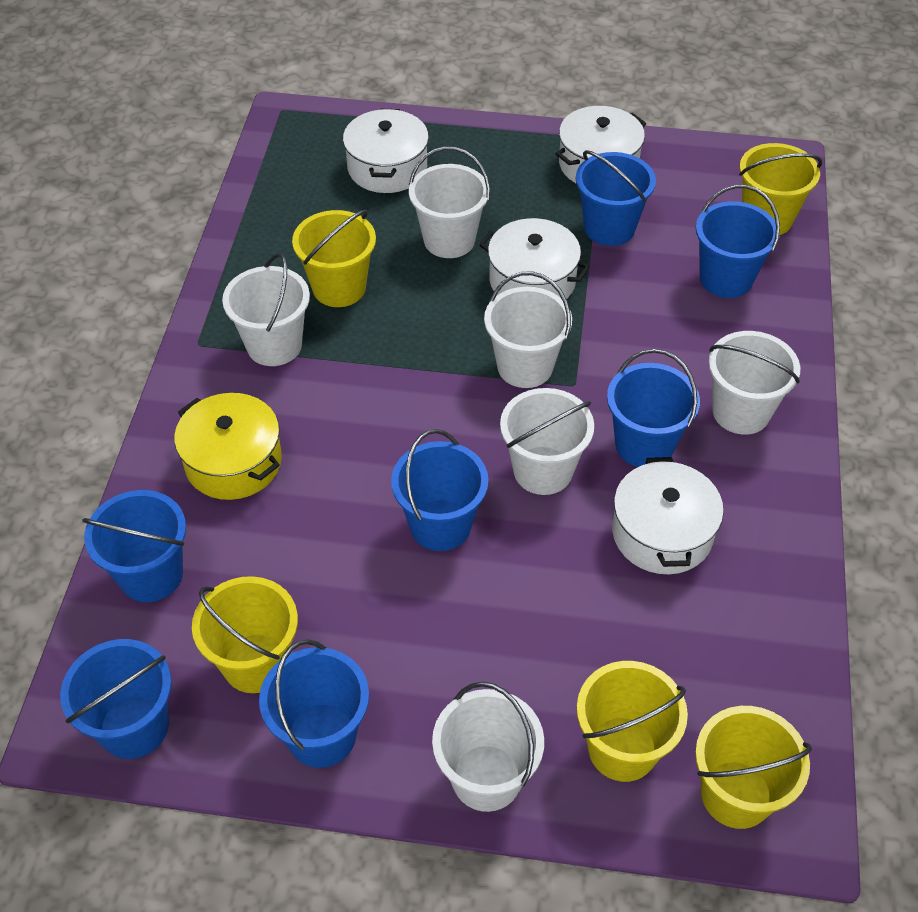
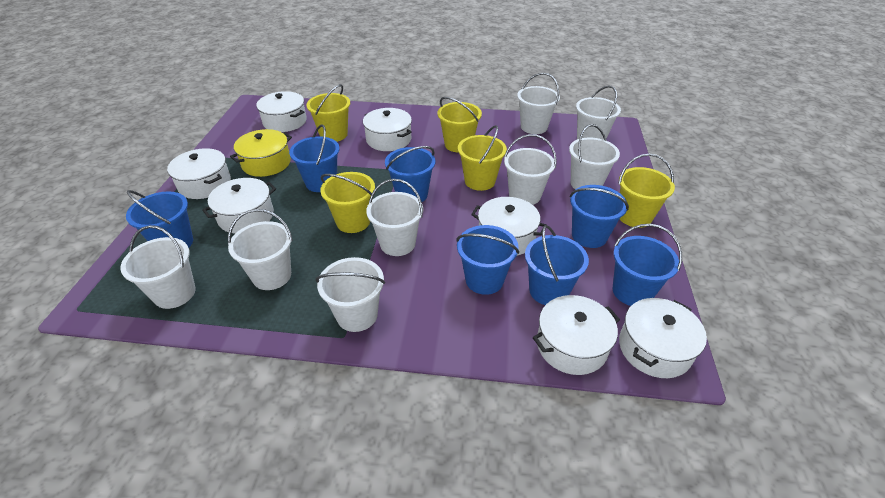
white bucket: [222,253,310,366] [409,146,490,258] [432,682,544,812] [484,271,572,388] [500,388,594,495] [708,331,800,435] = 6 -> [120,225,196,309] [228,209,293,290] [315,257,385,332] [366,179,423,256] [504,134,557,205] [517,73,560,134] [569,124,620,189] [576,86,621,140] = 8
white pot: [343,109,429,193] [479,218,590,299] [555,106,646,183] [612,457,724,574] = 4 -> [167,148,231,199] [202,178,276,234] [257,91,307,132] [363,108,412,151] [471,197,546,255] [533,295,620,375] [619,298,707,378] = 7

